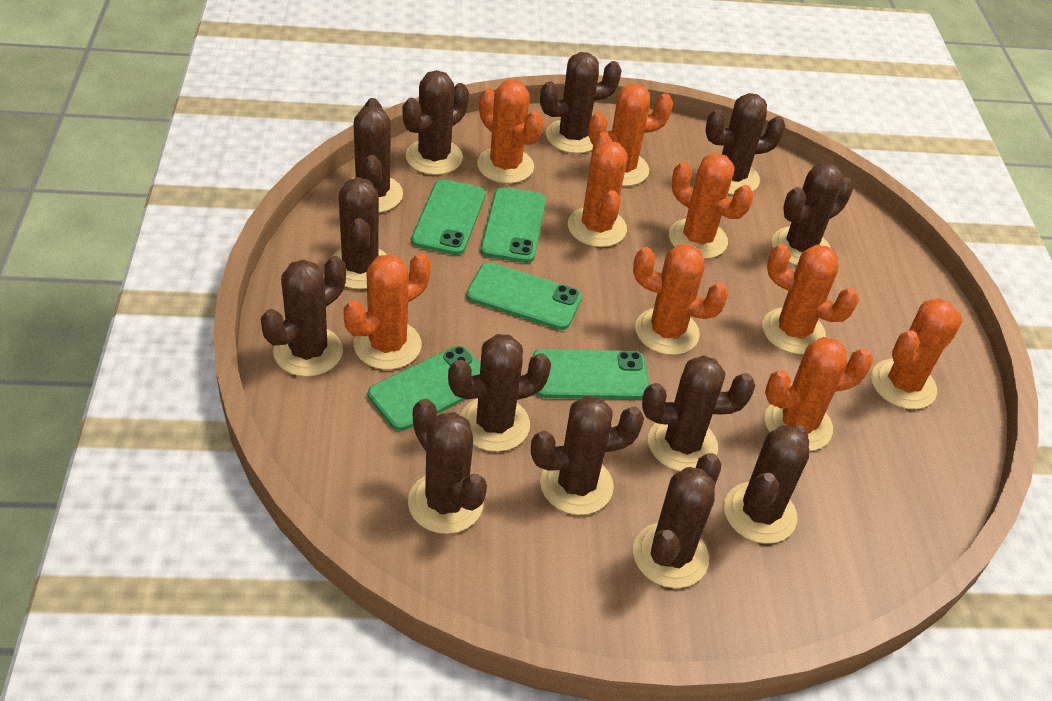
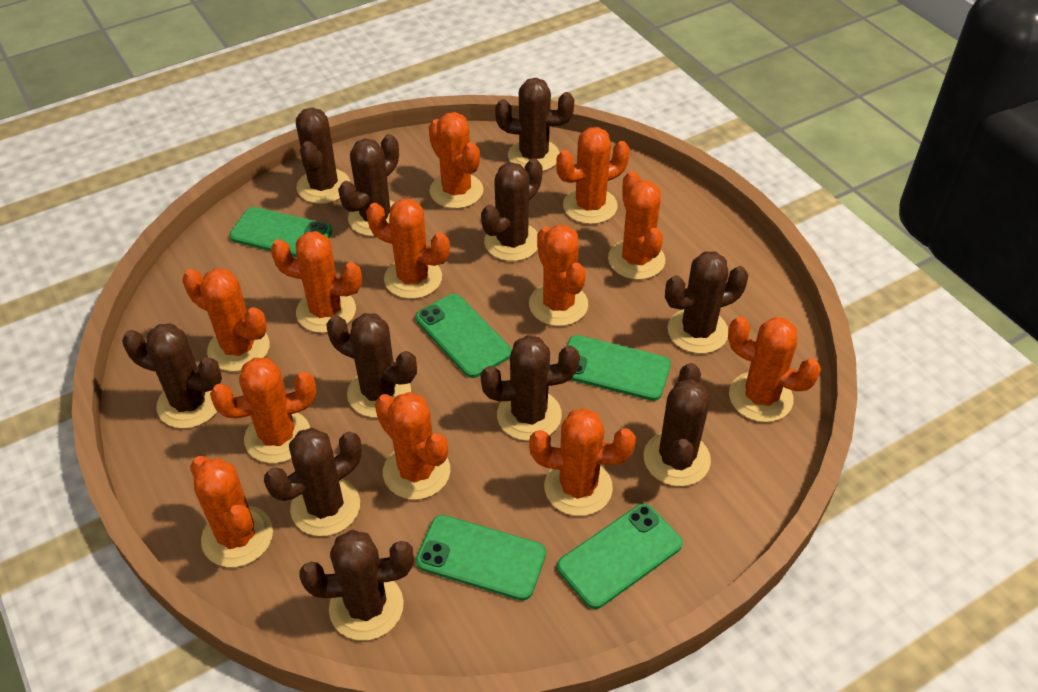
brown cactus: [261,256,346,377] [332,177,387,289] [353,98,403,213] [402,70,469,175] [408,399,487,534] [448,334,551,452] [531,395,644,515] [540,52,622,154] [633,453,722,588] [642,355,755,471] [705,93,786,195] [724,425,809,544] [772,162,853,266] = 13 -> [122,323,222,429] [264,428,362,536] [296,107,350,204] [300,530,414,640] [326,313,417,418] [338,134,399,236] [480,335,580,441] [481,158,543,261] [495,78,574,172] [644,363,711,486] [665,251,748,354] = 11
orange cactus: [344,253,431,370] [477,80,543,184] [568,132,628,247] [588,83,673,186] [633,244,729,355] [669,153,753,259] [762,244,859,354] [765,337,873,451] [871,298,963,409] = 9 -> [182,268,270,372] [190,456,273,567] [210,357,317,463] [271,231,362,333] [366,199,450,299] [375,392,450,500] [429,112,484,209] [529,225,588,326] [529,408,636,516] [556,127,630,224] [608,171,665,280] [728,317,821,422] = 12

